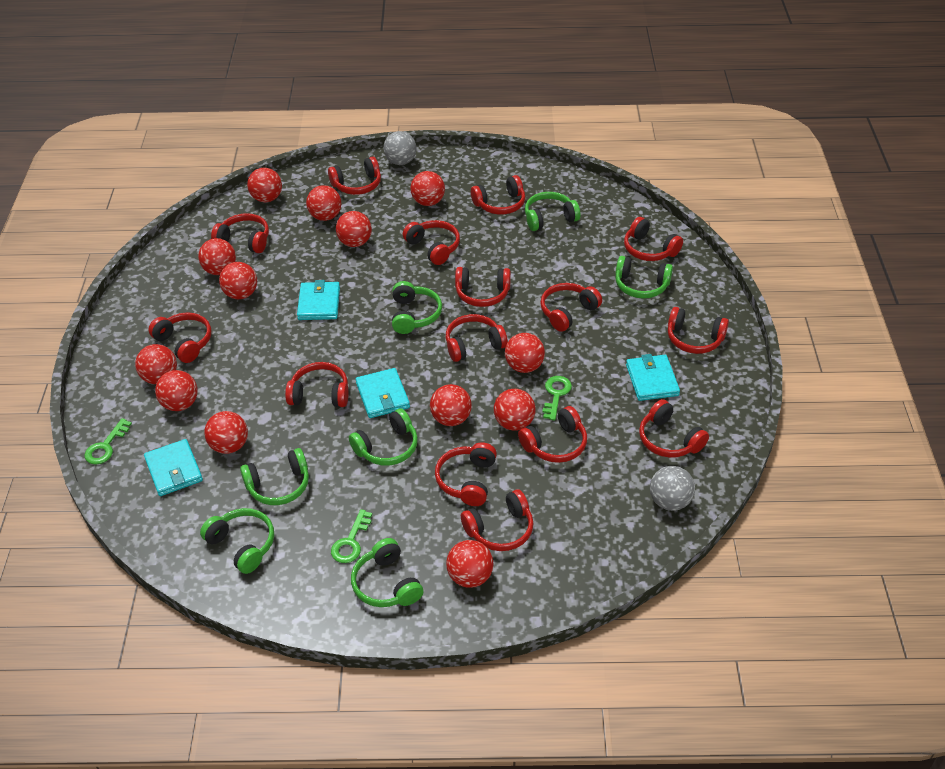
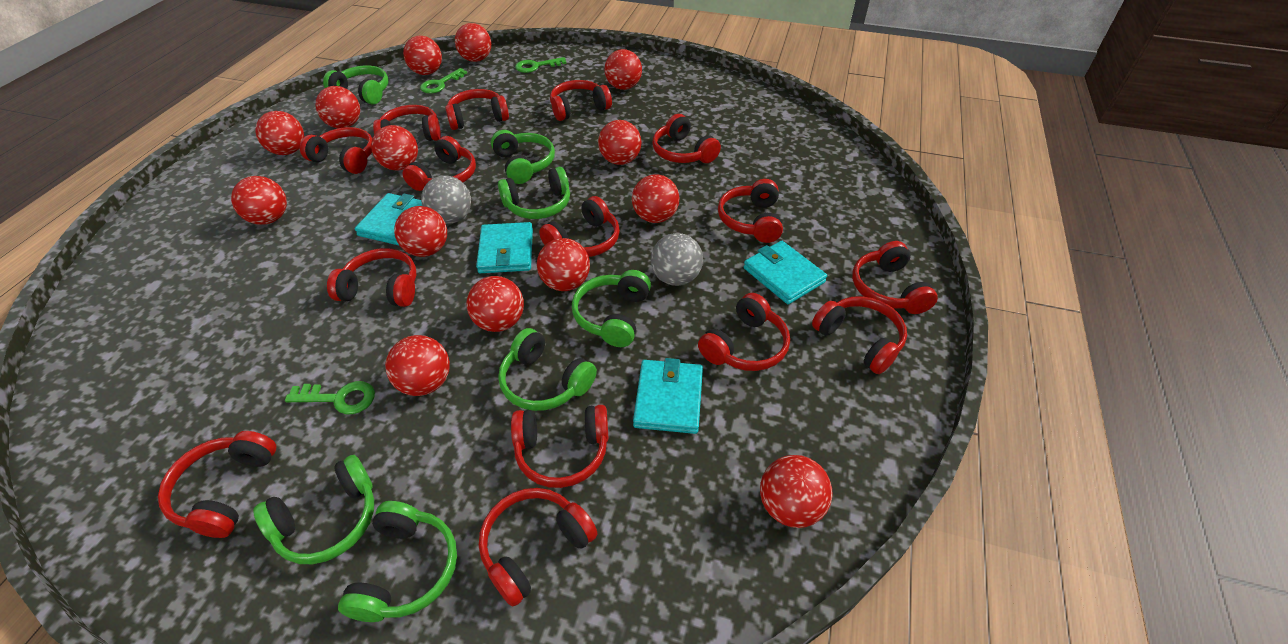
red ball: [135,344,177,384] [155,370,198,411] [198,238,236,275] [204,411,248,454] [219,262,257,299] [247,168,282,202] [306,185,341,221] [336,211,372,247] [410,171,445,206] [430,384,472,426] [446,540,493,588] [494,389,536,431] [505,333,545,373] = 13 -> [231,176,287,225] [255,111,304,155] [315,86,360,128] [371,125,418,170] [385,335,450,396] [394,206,447,257] [403,36,442,75] [455,23,491,62] [467,276,524,332] [537,238,590,291] [598,120,642,165] [605,49,642,90] [632,174,679,223] [760,455,833,528] = 14

